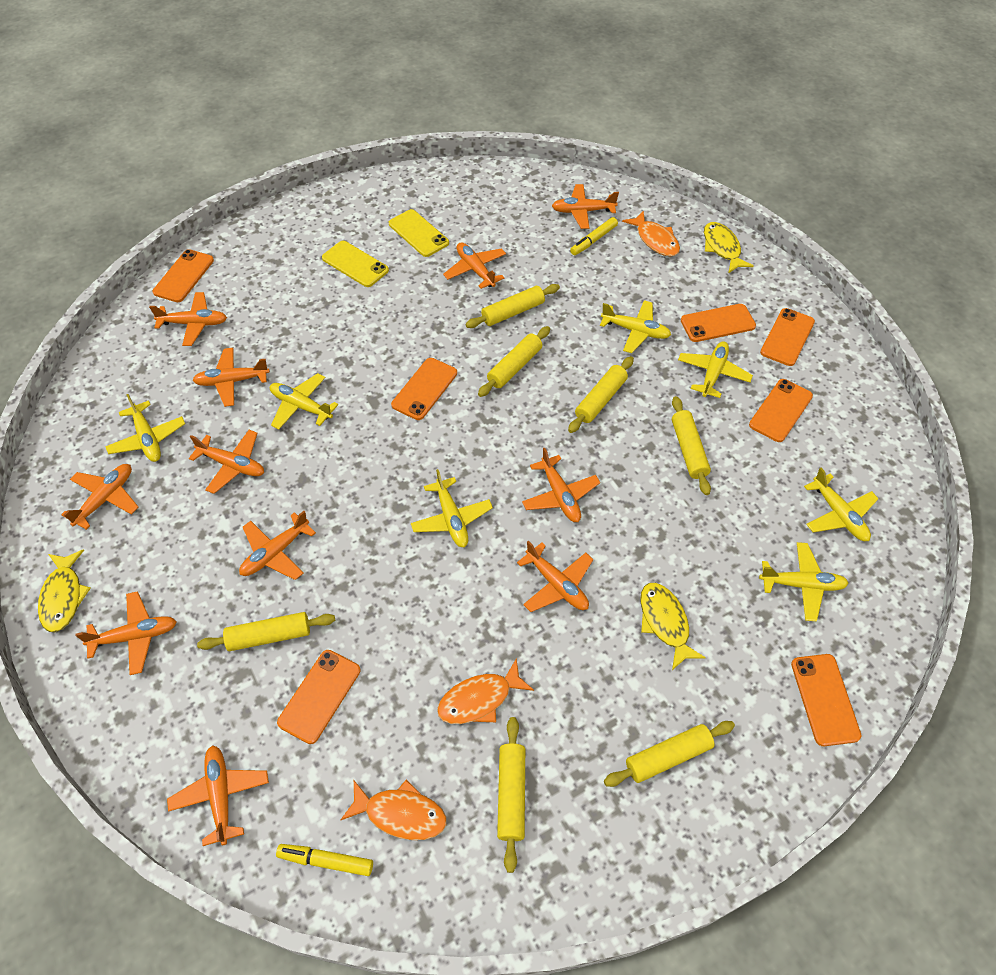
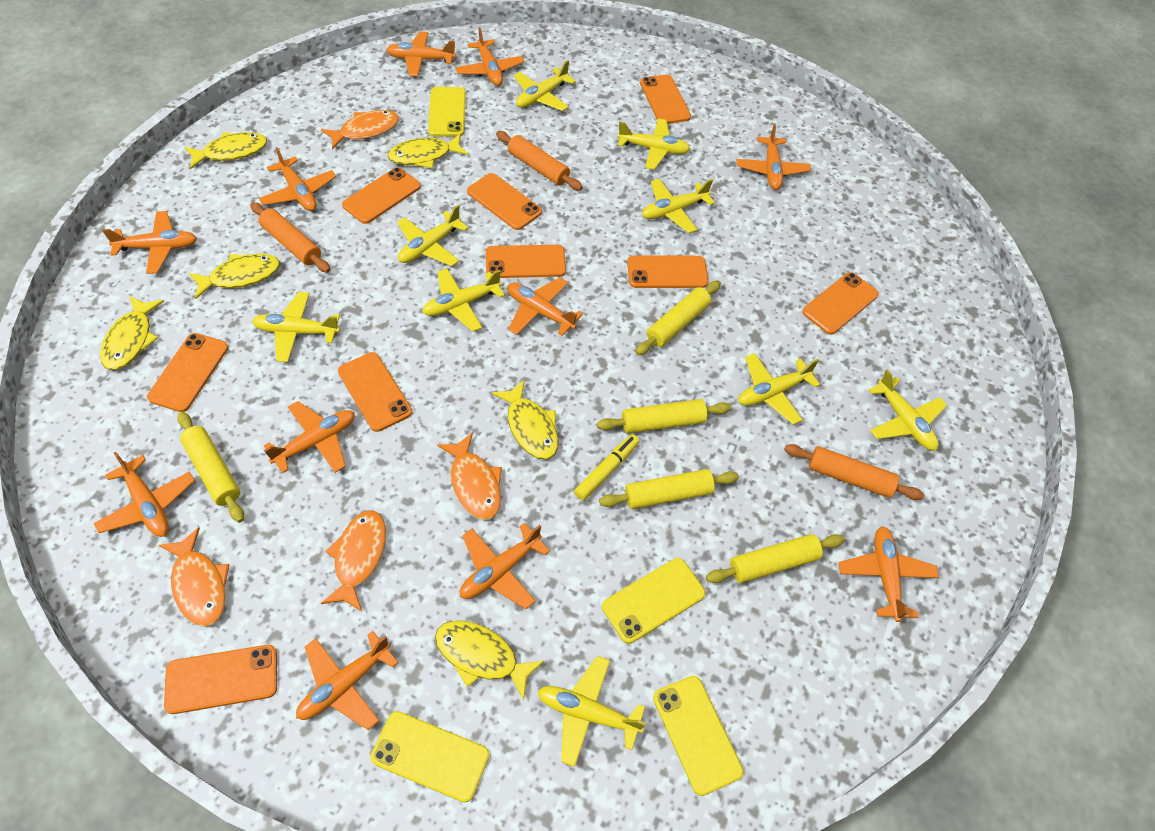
orange fish: [341,780,447,840] [437,658,534,724] [622,211,680,256] = 3 -> [158,527,229,627] [321,110,399,150] [321,510,386,612] [437,432,502,520] = 4
orange phone: [153,249,214,302] [277,650,360,744] [391,358,457,420] [681,304,756,342] [749,379,813,442] [760,308,815,366] [791,654,861,746] = 7 -> [147,333,228,412] [164,645,277,714] [338,352,412,432] [342,167,421,224] [467,173,542,230] [486,245,566,278] [627,256,709,288] [640,74,691,124] [802,272,879,334] = 9
orange rolling pin: none = 0 -> [250,202,330,273] [496,131,583,191] [784,444,924,500] = 3
yellow fish: [38,550,91,633] [640,583,706,670] [704,222,754,273] = 3 -> [100,296,164,370] [184,132,267,169] [189,254,280,299] [388,134,468,168] [435,621,544,700] [492,379,558,460] = 6
yellow marker: [276,844,373,876] [570,217,618,255] = 2 -> [574,434,639,501] = 1
yellow phone: [322,241,389,287] [389,209,449,257] = 2 -> [370,711,490,802] [428,87,466,137] [602,558,706,644] [653,676,744,796] = 4
yellow plane: [105,394,185,462] [270,373,338,429] [411,469,493,547] [600,300,671,353] [678,342,753,398] [759,542,849,621] [804,468,879,541] = 7 -> [252,292,340,362] [397,205,468,266] [422,268,505,332] [514,60,576,111] [538,656,646,767] [617,119,690,170] [642,179,715,233] [738,353,820,425] [869,369,947,450] = 9
yellow rolling pin: [197,612,335,651] [465,284,560,328] [478,326,550,397] [497,717,525,873] [568,356,634,433] [604,721,735,787] [672,396,711,495] = 7 -> [177,412,244,523] [597,399,731,434] [599,469,739,509] [636,280,721,355] [706,534,845,583] = 5

